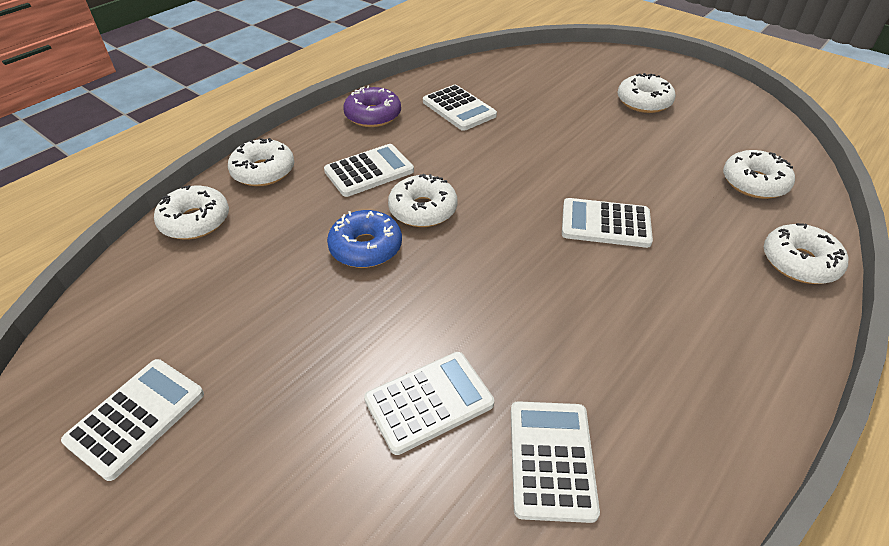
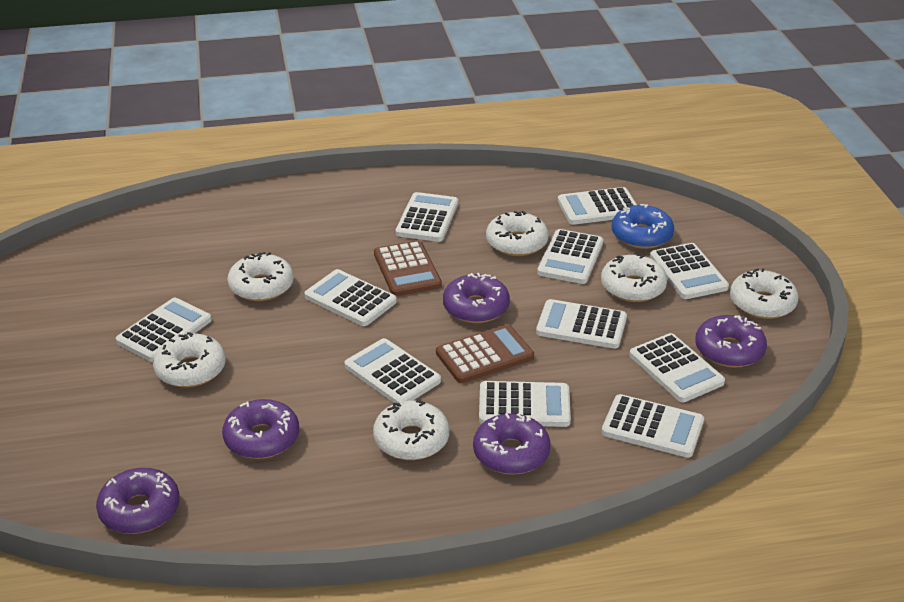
brown calculator: none = 0 -> [374,240,442,296] [436,324,534,383] = 2
purple donut: [343,86,401,127] = 1 -> [96,468,180,534] [222,399,299,459] [443,273,510,323] [473,413,551,474] [695,315,767,368] = 5
white calculator: [61,359,204,481] [324,144,414,197] [364,352,494,455] [423,85,497,131] [511,401,600,523] [562,198,653,248] = 6 -> [116,298,212,362] [304,269,397,326] [345,338,441,403] [396,192,458,242] [479,381,571,427] [536,299,627,349] [537,229,603,284] [558,187,637,225] [602,394,704,458] [629,333,725,402] [650,243,729,299] = 11

